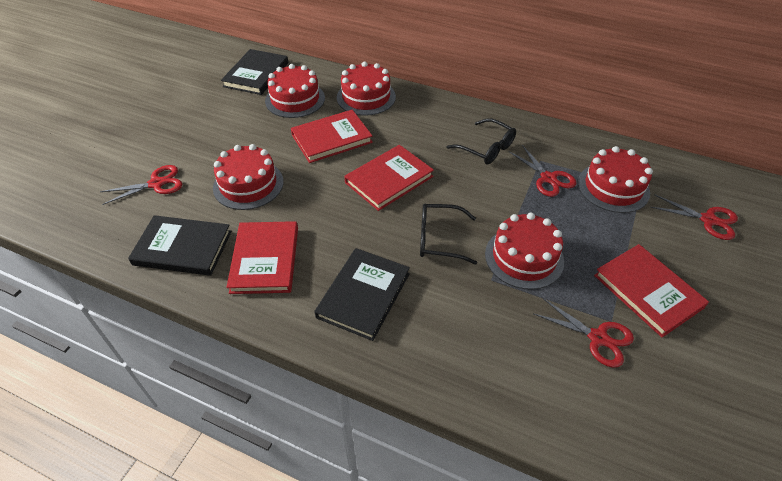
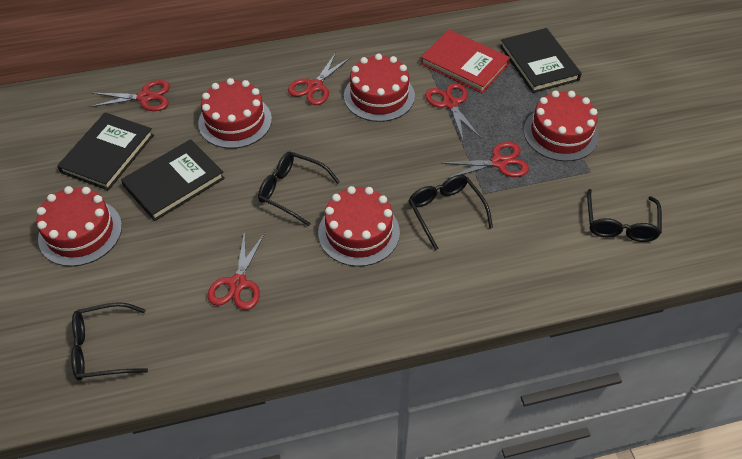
black glasses: [420,204,477,264] [447,118,516,165] = 2 -> [71,302,148,380] [258,152,340,226] [408,175,493,250] [587,189,662,242] = 4
red book: [226,221,298,294] [291,110,373,163] [344,145,434,211] [594,244,709,338] = 4 -> [420,30,510,93] = 1
red scissors: [100,165,182,205] [509,145,576,197] [533,298,634,368] [651,194,738,240] = 4 -> [89,80,170,111] [208,230,265,310] [288,52,351,105] [425,83,481,141] [441,142,529,179] = 5

